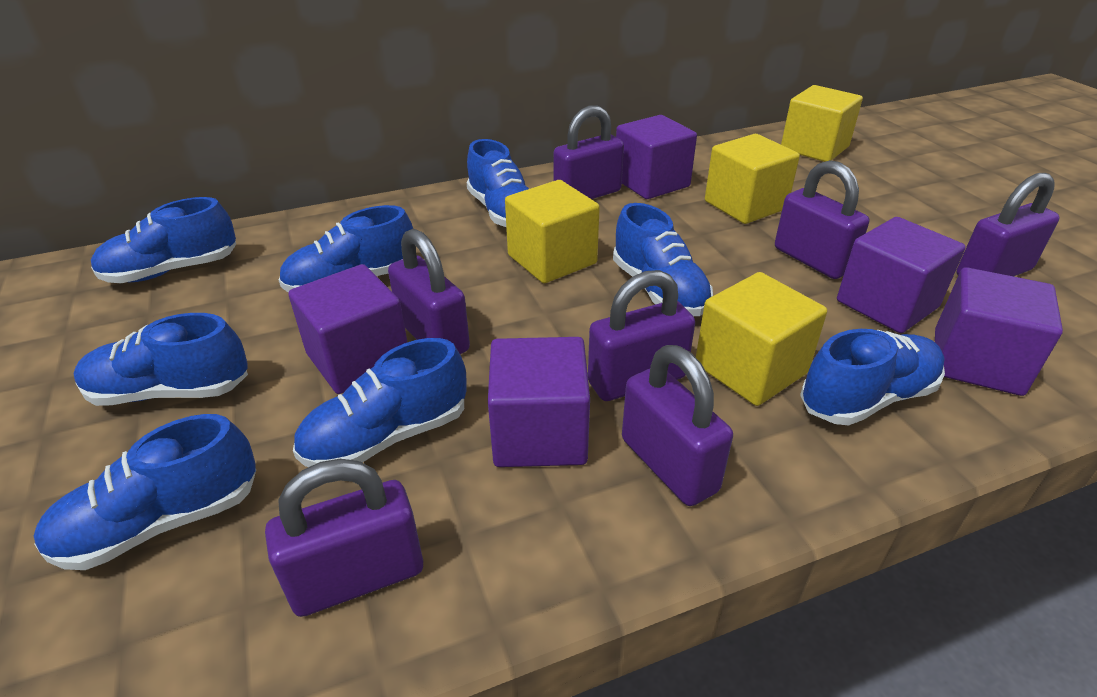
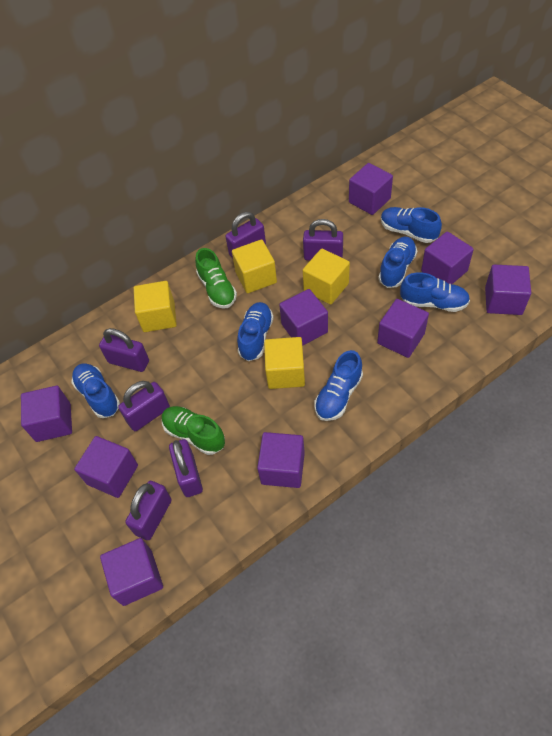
blue shoe: [34,414,256,570] [74,313,248,406] [91,197,236,283] [279,205,413,292] [293,338,467,467] [467,139,529,227] [613,203,713,316] [800,329,945,426] = 8 -> [71,363,120,418] [237,302,274,361] [314,350,363,421] [378,237,417,288] [381,207,442,243] [400,272,470,312] = 6
green shoe: none = 0 -> [162,406,225,455] [195,248,237,309] = 2
purple cube: [288,264,408,394] [488,337,590,467] [616,115,697,199] [837,217,966,333] [935,267,1063,396] = 5 -> [21,386,72,442] [74,436,138,498] [100,538,163,606] [257,432,305,488] [279,289,328,346] [349,163,393,215] [377,299,429,358] [421,231,474,284] [485,265,531,315] = 9
purple padlock: [265,459,423,617] [388,229,470,354] [553,105,624,199] [588,270,695,401] [622,345,733,506] [775,160,869,279] [957,173,1060,276] = 7 -> [99,328,149,372] [118,381,170,431] [125,481,172,540] [169,439,203,497] [225,212,266,258] [303,219,343,261] = 6

